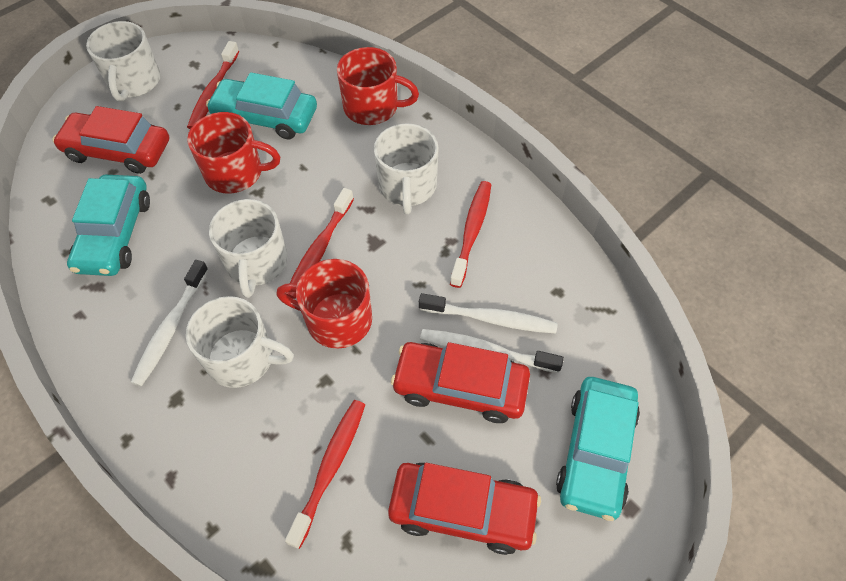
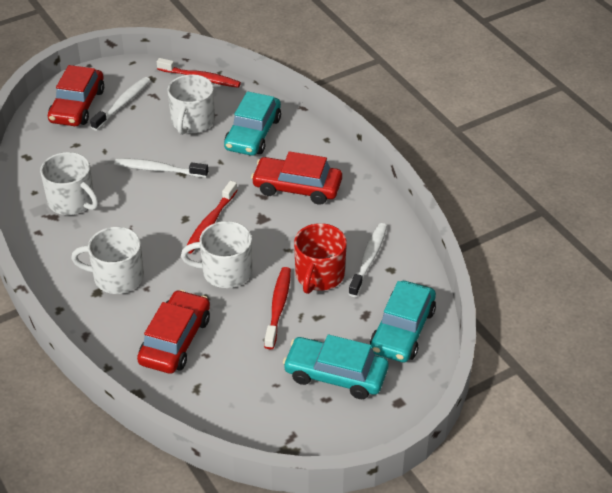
red mug: [187,112,281,194] [276,259,372,349] [337,47,419,125] = 3 -> [294,223,347,294] = 1
red toothbrush: [187,41,239,129] [285,400,365,549] [286,188,354,299] [450,181,491,288] = 4 -> [157,58,241,88] [186,181,237,254] [264,267,291,350] = 3

